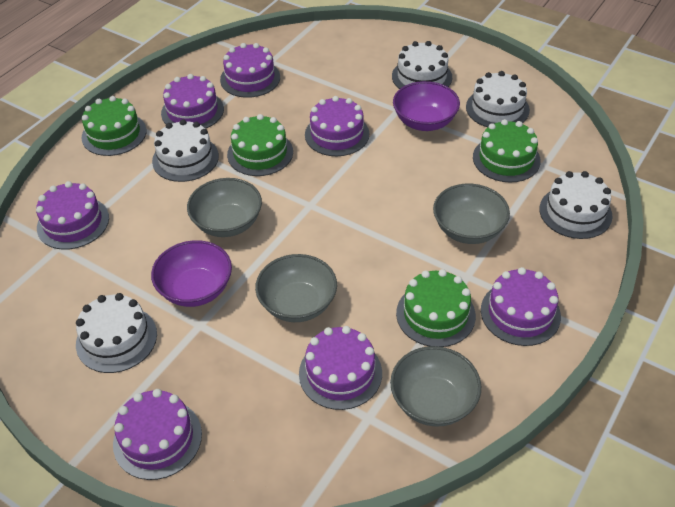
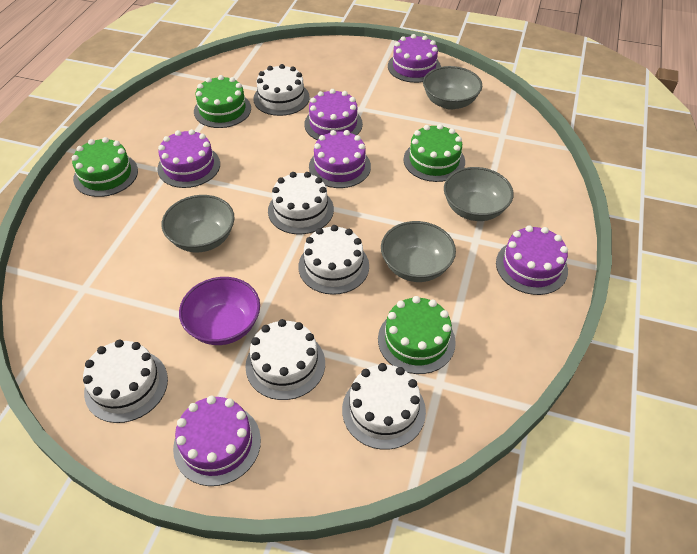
purple bowl: [151,240,232,307] [393,81,460,131] = 2 -> [179,277,260,345] = 1
purple cake: [36,181,109,250] [113,389,202,480] [161,74,224,129] [220,43,280,98] [299,326,382,410] [305,96,369,156] [481,267,561,346] = 7 -> [157,129,220,188] [173,396,261,486] [304,89,363,140] [309,130,371,188] [388,34,441,83] [496,225,568,295] = 6
white cake: [76,293,157,373] [152,119,219,182] [392,41,452,89] [466,71,530,127] [539,171,613,239] = 5 -> [83,340,168,423] [245,319,325,400] [253,64,310,116] [268,172,334,234] [298,225,369,295] [342,363,426,450] = 6

